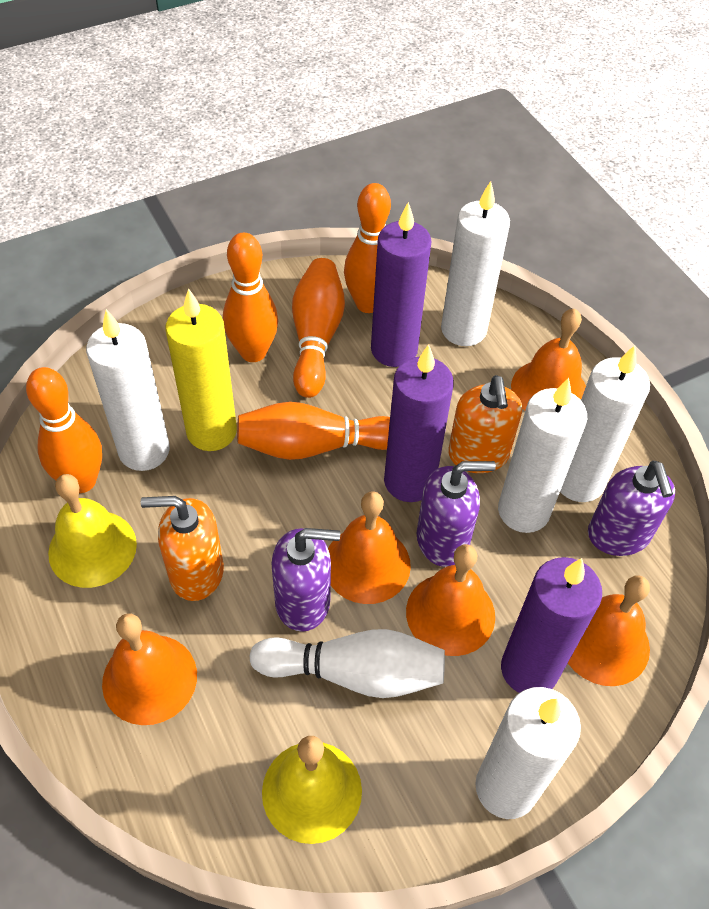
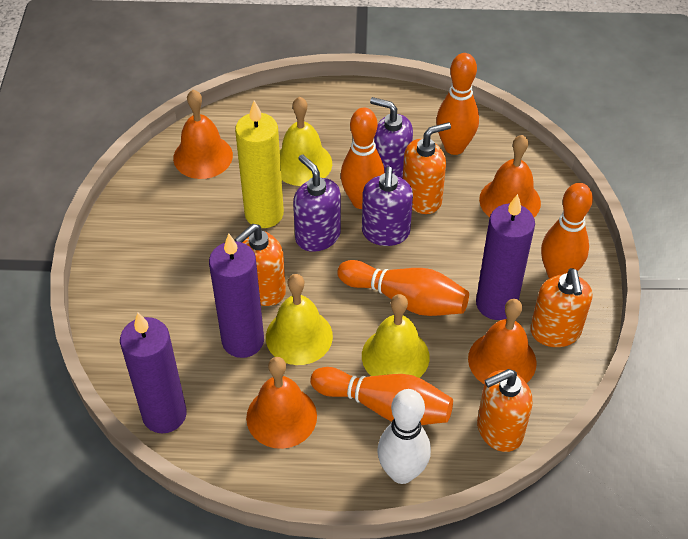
orange bell: [102,613,197,725] [328,491,411,604] [406,544,495,656] [511,309,586,411] [568,575,650,686] = 5 -> [173,90,233,179] [246,357,317,449] [468,299,537,384] [479,135,541,217] = 4
orange soap dispenser: [141,496,224,601] [448,375,522,473] = 2 -> [234,224,286,306] [403,122,451,214] [477,369,533,452] [530,268,593,347] = 4
white candle: [86,309,170,471] [441,181,510,346] [475,687,581,819] [498,378,587,533] [560,345,650,502] = 5 -> none = 0
yellow bell: [48,474,137,588] [262,736,362,844] = 2 -> [266,274,333,365] [280,97,332,186] [362,294,430,378] = 3

